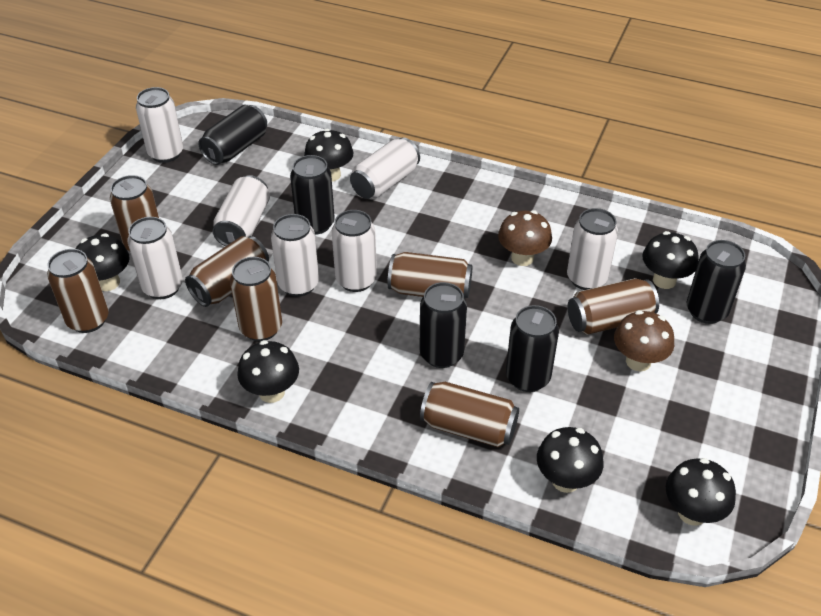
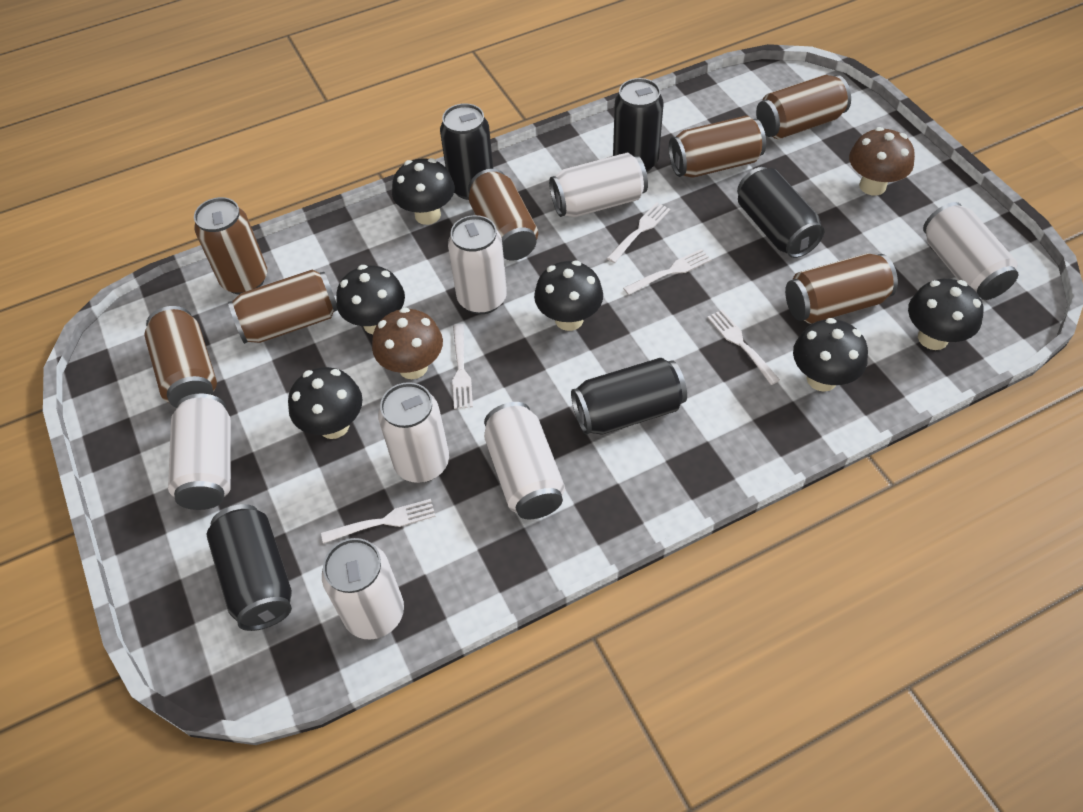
white fork: none = 0 -> [321,499,436,544] [452,324,473,409] [607,202,670,263] [623,249,712,295] [707,310,780,385] = 5

